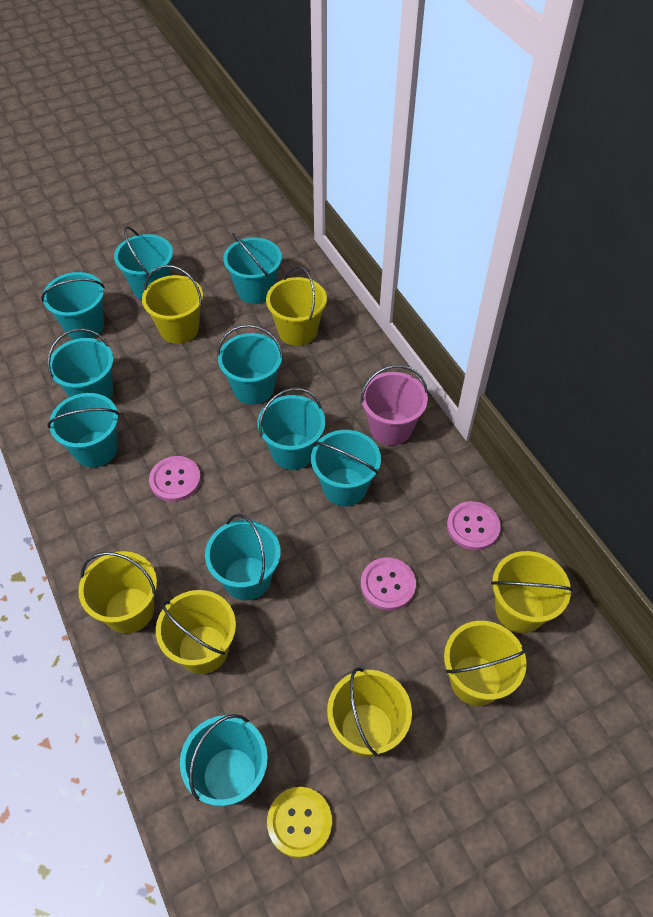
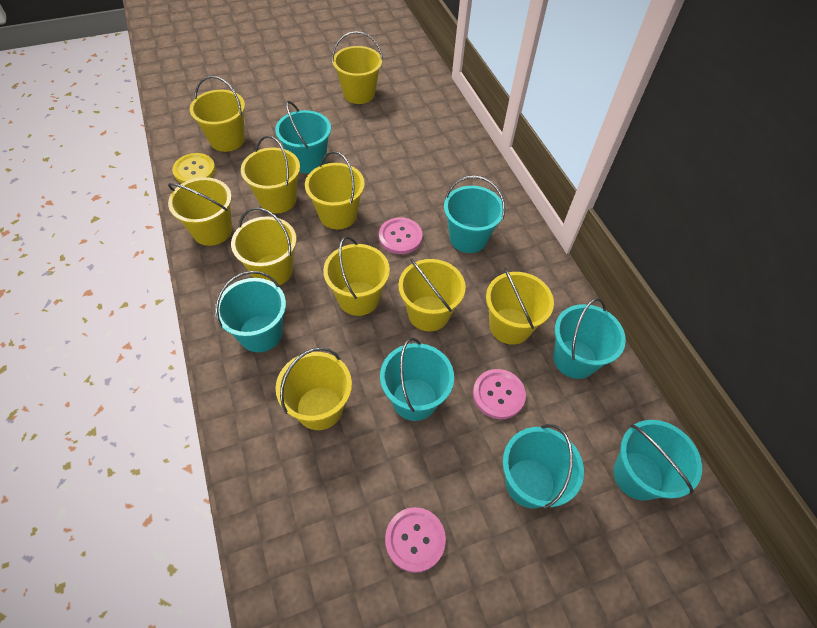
pink bucket: [361,365,428,445] = 1 -> none = 0
turquoise bucket: [41,272,105,339] [47,328,114,399] [47,393,119,468] [114,226,173,299] [180,714,268,806] [205,514,281,600] [217,325,283,405] [223,233,282,304] [258,388,325,470] [311,430,381,506] = 10 -> [215,271,286,352] [275,101,331,174] [380,338,454,421] [444,175,505,253] [503,424,584,509] [553,298,626,379] [613,420,702,501] = 7
yellow bucket: [78,551,157,634] [142,265,203,344] [156,590,236,674] [266,266,327,346] [327,667,412,757] [444,621,527,706] [491,551,573,633] = 7 -> [168,177,232,246] [190,76,245,152] [231,207,297,285] [241,135,300,213] [276,347,352,430] [305,151,365,229] [323,236,390,316] [332,31,383,104] [399,258,466,331] [486,267,554,345] = 10

